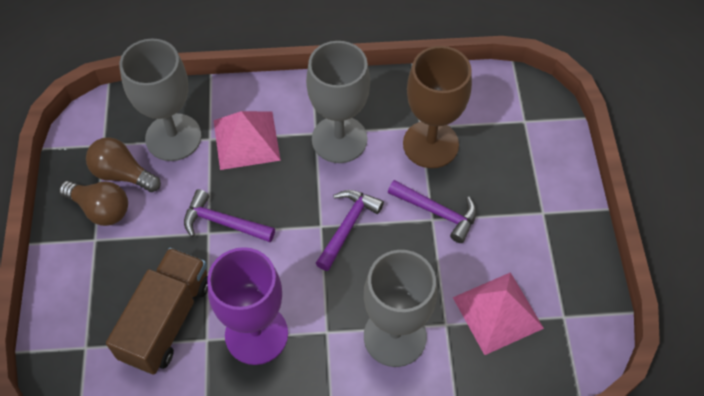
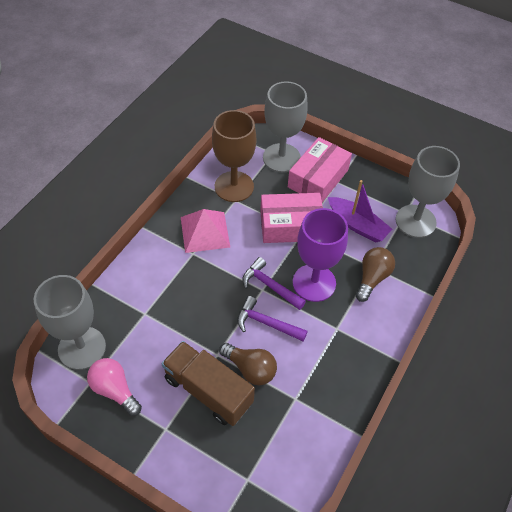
pink box: none = 0 -> [260,193,323,243] [288,137,352,202] = 2
pink light bulb: none = 0 -> [87,358,142,416] = 1
pink pyramid: [214,111,281,170] [453,272,544,355] = 2 -> [181,209,230,253] = 1
purple boat: none = 0 -> [328,180,392,243] = 1
purple hammer: [184,189,275,242] [316,190,384,271] [388,180,477,243] = 3 -> [237,296,308,341] [243,257,306,310] = 2

